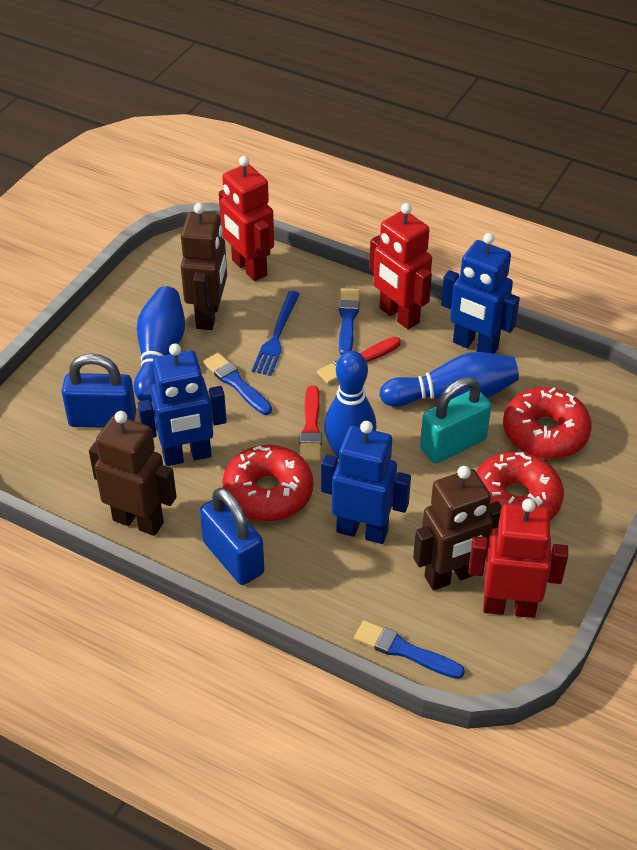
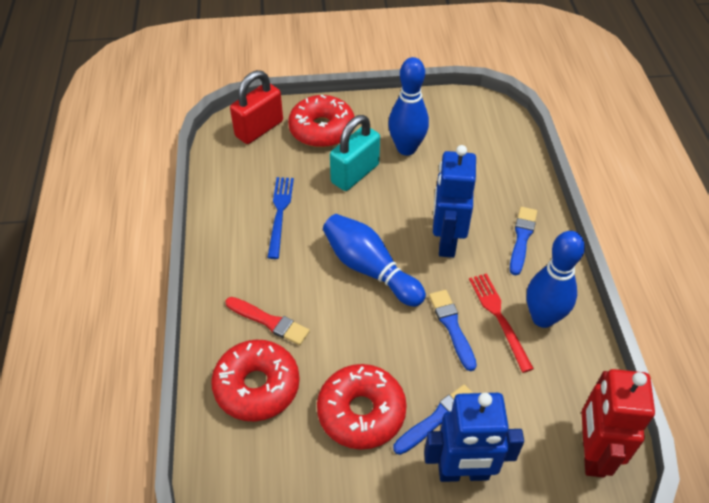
blue padlock: [62,354,136,428] [200,488,264,585] = 2 -> none = 0
blue robot: [138,343,227,466] [321,421,411,544] [441,233,520,354] = 3 -> [424,393,524,482] [433,145,476,258] = 2
brown robot: [89,411,177,536] [181,203,227,330] [413,466,502,590] = 3 -> none = 0
red brush: [299,386,322,461] [317,337,401,384] = 2 -> [226,297,310,345] = 1
red fork: none = 0 -> [469,273,534,373] = 1
red padlock: none = 0 -> [230,70,283,144] = 1
red robot: [219,156,274,281] [369,203,432,330] [469,499,568,618] = 3 -> [582,369,655,478] = 1

